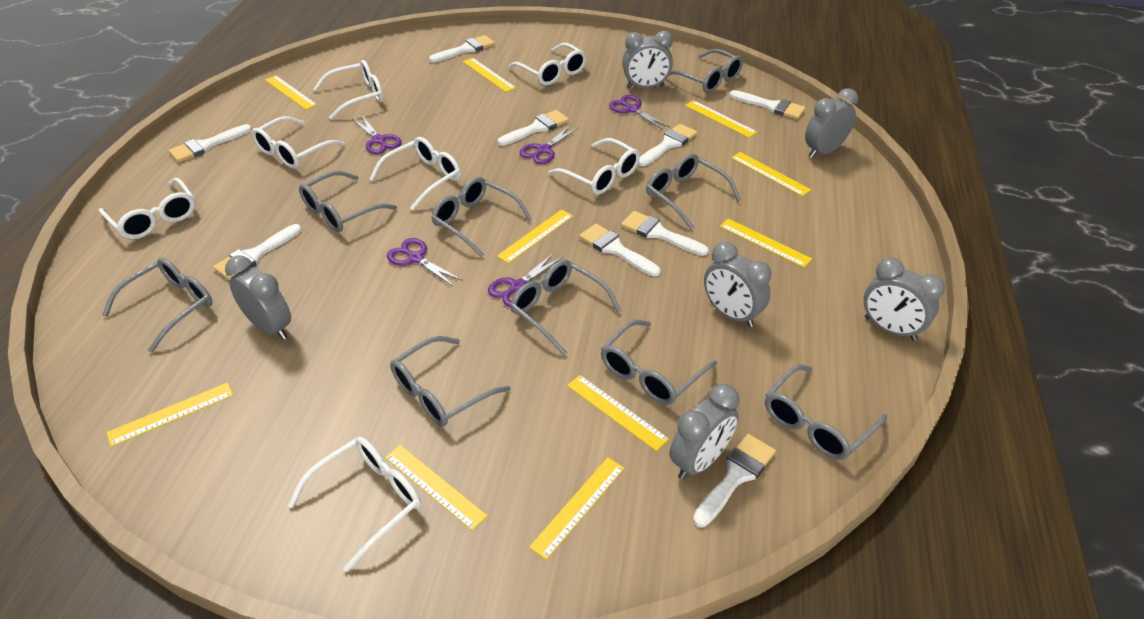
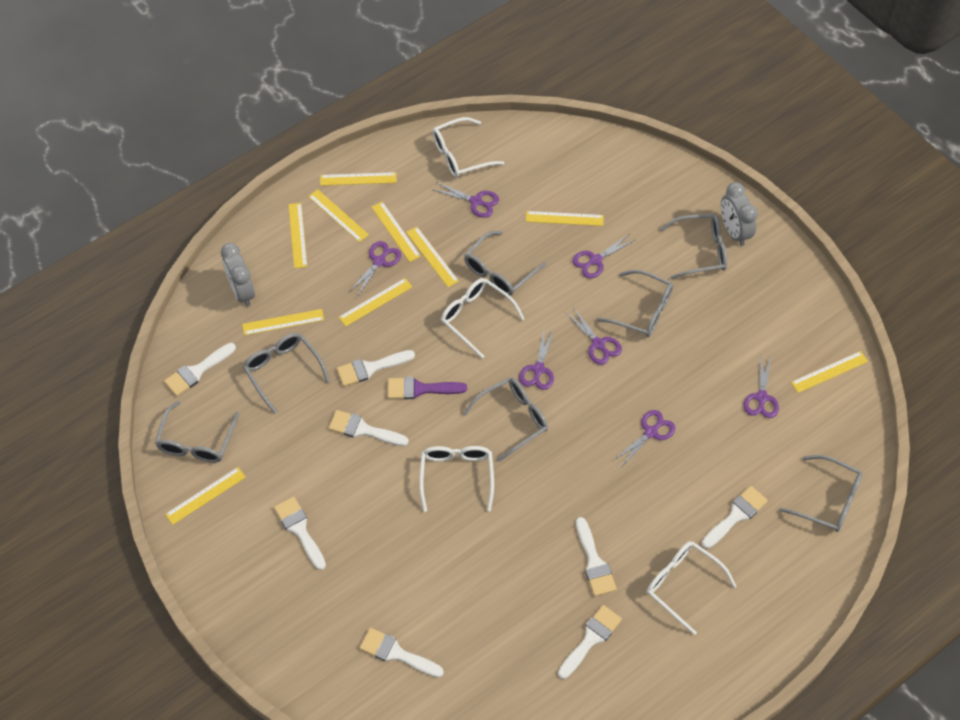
grey clock: [225,255,291,340] [622,31,673,88] [669,384,740,480] [704,242,772,327] [805,88,858,158] [864,257,945,341] = 6 -> [221,243,255,306] [721,182,758,246] = 2
grey glasses: [102,257,212,353] [299,171,397,232] [390,336,511,427] [431,177,532,257] [510,259,621,356] [601,319,717,405] [646,153,741,230] [669,49,743,93] [765,365,887,460] = 9 -> [155,401,239,463] [243,333,330,414] [463,378,548,462] [464,231,547,296] [596,270,673,337] [660,214,727,279] [780,455,863,532] = 7
purple brush: none = 0 -> [388,377,467,399] = 1
purple scissors: [353,115,402,154] [387,238,462,286] [488,253,563,307] [520,125,579,164] [609,95,670,130] = 5 -> [349,241,401,297] [432,182,499,218] [519,329,554,390] [565,307,622,365] [572,234,635,278] [613,410,675,466] [744,357,779,418] = 7
white brush: [169,124,252,162] [213,224,301,280] [429,35,495,62] [498,110,569,146] [579,224,660,276] [621,211,709,256] [638,124,697,166] [693,434,776,527] [729,90,806,119] = 9 -> [164,343,236,396] [274,497,326,570] [329,410,409,446] [337,350,415,386] [360,628,444,678] [558,605,622,679] [576,517,617,596] [702,486,768,549] = 8
white glasses: [99,178,195,239] [252,116,345,168] [288,437,421,572] [314,60,383,119] [369,137,461,211] [508,43,587,85] [548,138,640,195] = 7 -> [419,446,494,512] [432,117,505,178] [441,278,525,358] [647,541,737,635] = 4

